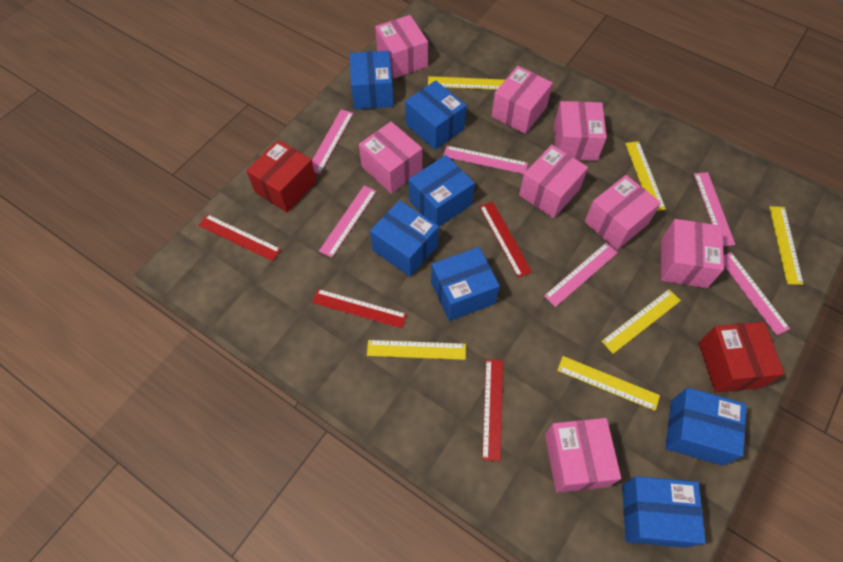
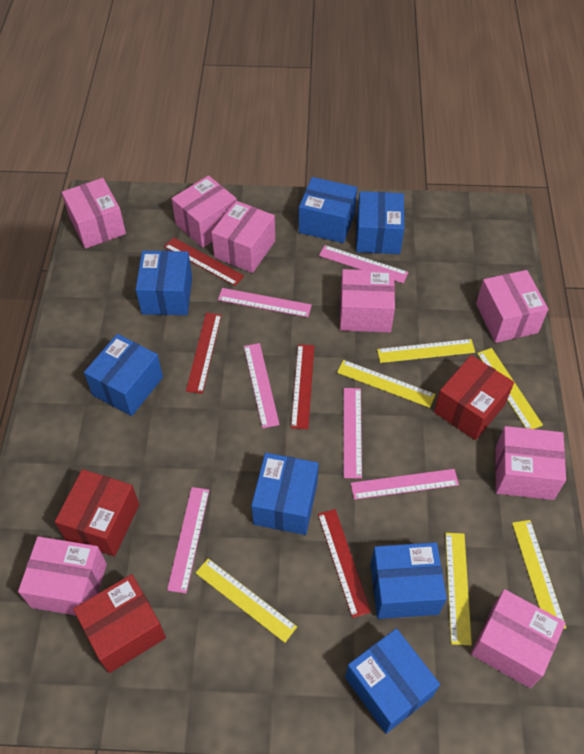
red box: [246,140,317,213] [699,322,784,393] = 2 -> [55,469,139,557] [73,574,166,673] [434,355,514,440] = 3

